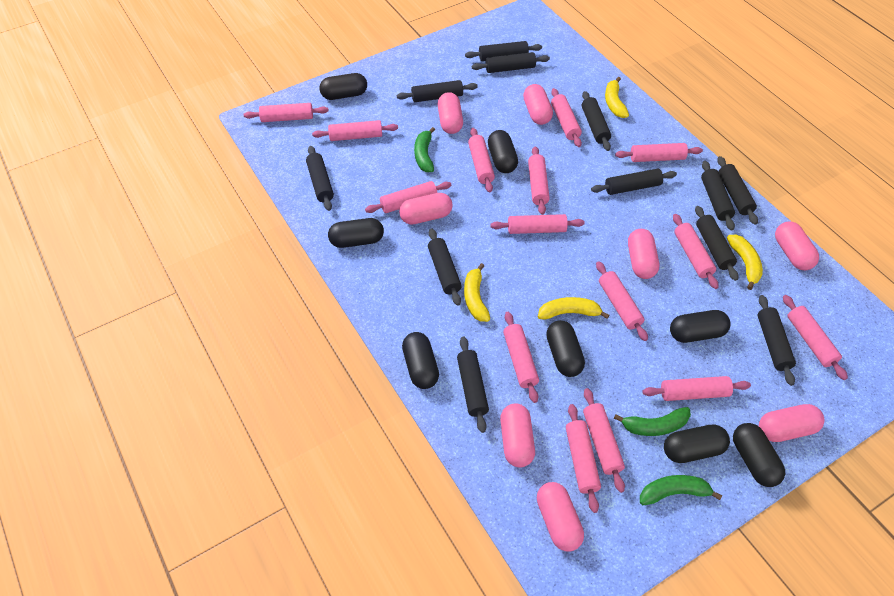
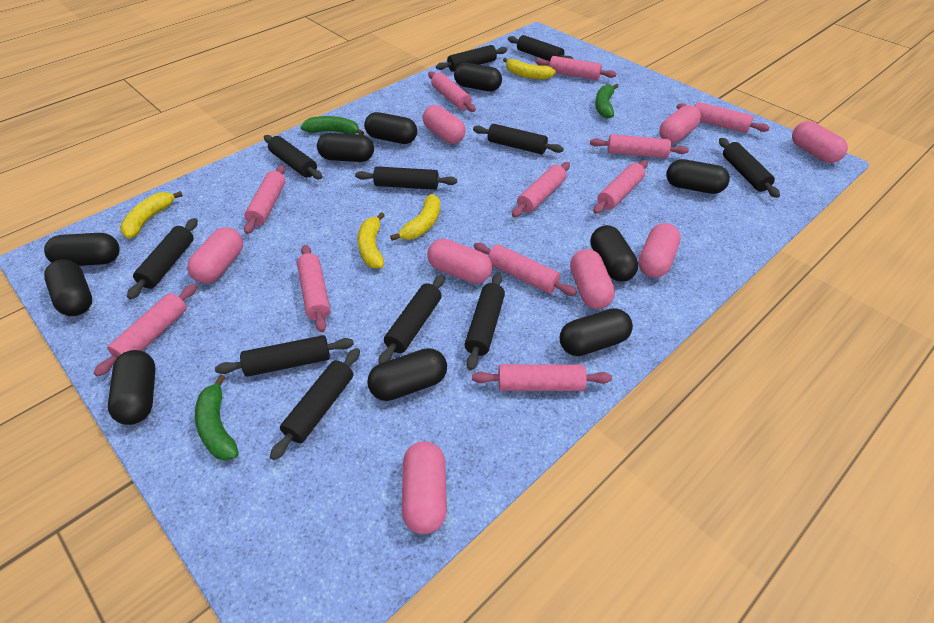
black capsule: [319,73,367,100] [328,218,384,248] [402,332,439,389] [488,130,518,173] [546,320,585,377] [664,425,730,463] [670,310,730,343] [733,423,785,487] = 8 -> [44,233,120,266] [44,259,92,316] [108,350,156,425] [317,133,374,162] [364,112,417,144] [367,348,447,401] [454,63,502,91] [560,308,633,356] [591,225,638,282] [666,159,730,194] = 10
black rolling pin: [306,146,334,211] [397,80,478,102] [428,229,462,306] [457,337,489,433] [465,41,542,61] [472,52,550,73] [582,91,611,151] [591,169,677,195] [695,206,738,281] [701,161,735,231] [717,156,758,225] [757,295,796,386] = 12 -> [127,218,198,299] [215,335,354,377] [264,135,322,179] [270,348,360,460] [355,166,457,190] [378,275,445,364] [436,45,507,72] [464,273,505,370] [473,124,564,154] [508,35,574,61] [719,138,780,198] = 11
pink rolling pin: [244,103,329,122] [312,120,398,141] [365,181,451,213] [468,128,495,193] [490,214,585,234] [503,312,539,403] [528,146,550,215] [551,88,582,147] [566,404,601,513] [583,388,625,493] [596,261,648,341] [615,143,703,162] [642,376,751,401] [673,214,719,289] [783,295,848,380] = 15 -> [94,284,197,376] [244,165,285,234] [297,245,330,332] [428,71,476,112] [472,364,612,391] [473,243,577,296] [512,162,570,217] [535,56,617,80] [590,134,689,158] [593,160,648,214] [676,102,770,133] = 11

